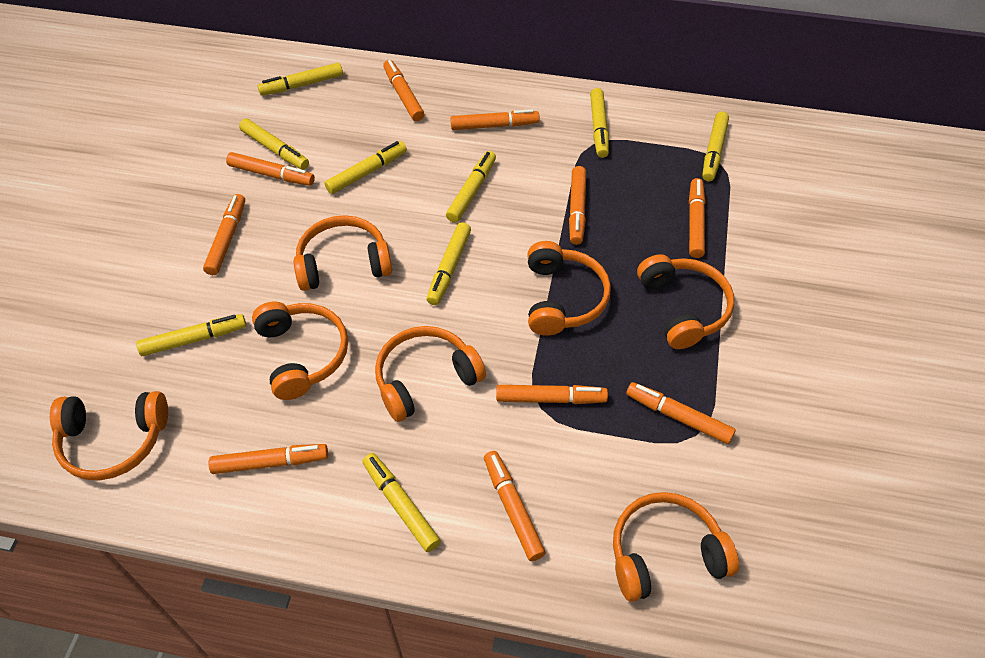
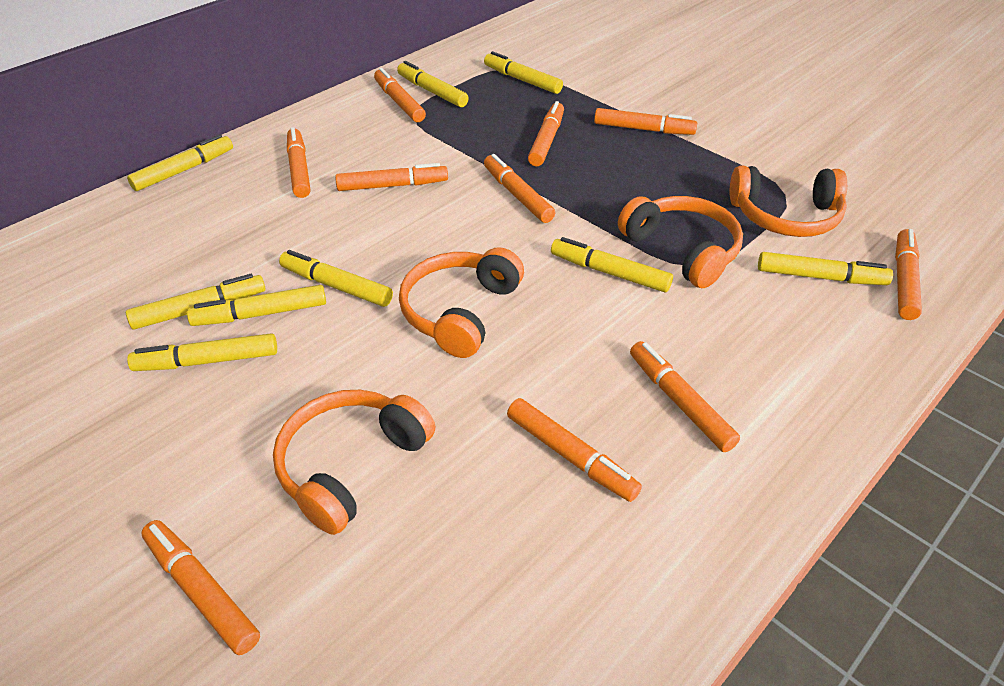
orange headphones: [50,391,168,481] [252,301,348,400] [294,215,392,291] [375,326,486,422] [527,241,611,336] [613,492,739,602] [637,254,734,349] = 7 -> [273,390,435,535] [399,247,524,358] [618,196,743,288] [730,166,847,237] = 4

